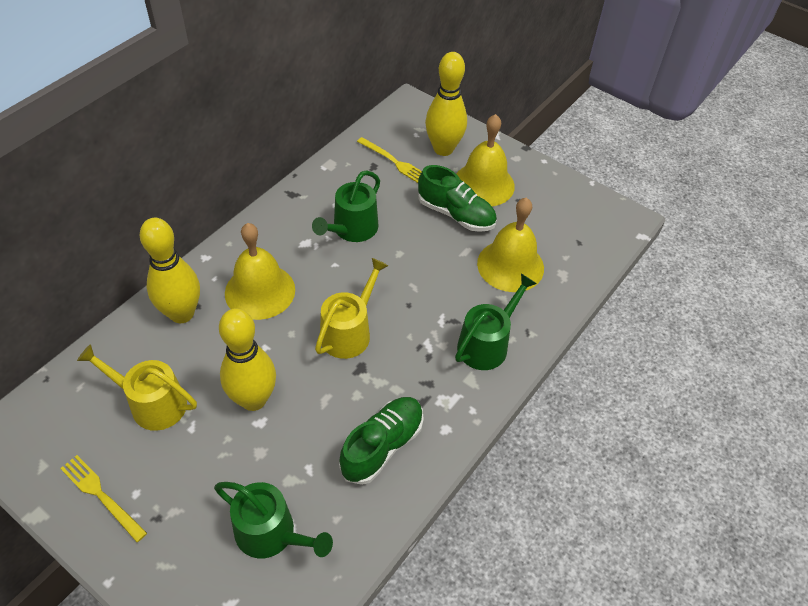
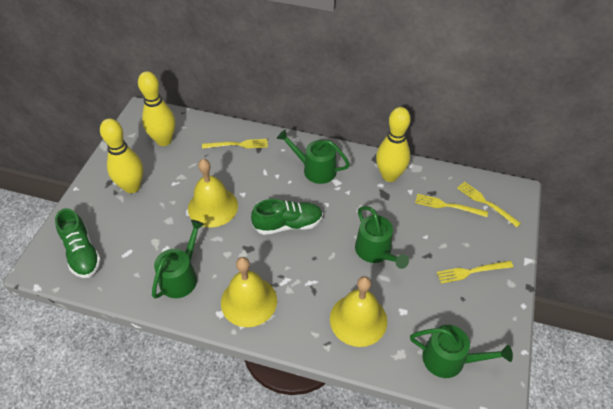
green watering can: [214,482,333,558] [312,170,380,242] [455,274,537,370] = 3 -> [152,220,204,299] [277,130,350,184] [355,206,409,269] [410,325,513,378] = 4
yellow fork: [60,455,147,542] [357,137,422,183] = 2 -> [202,139,268,149] [415,194,488,217] [437,261,513,283] [457,182,521,227] = 4
yellow watering can: [77,344,197,431] [315,258,388,359] = 2 -> none = 0

